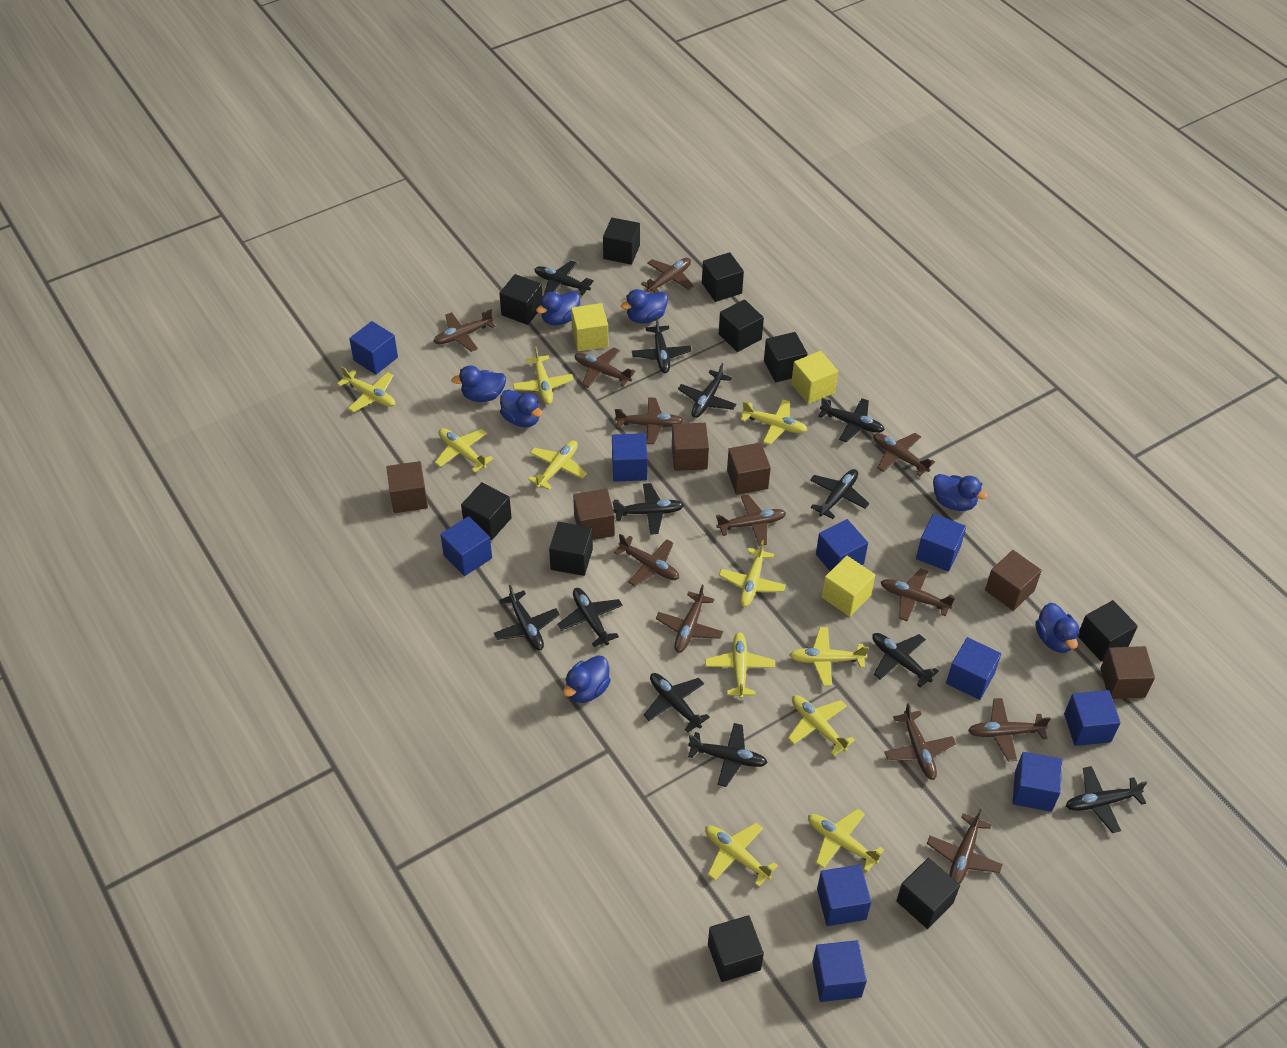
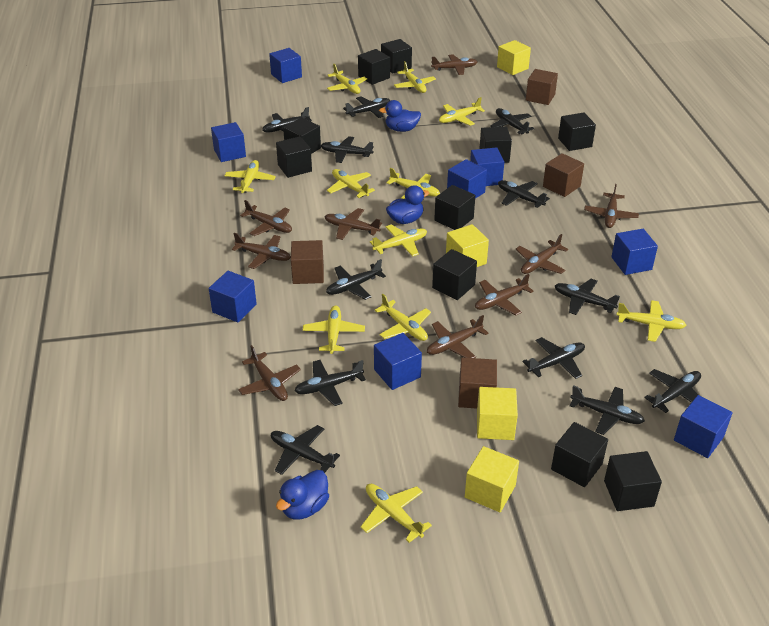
blue cube: [349,321,398,375] [440,516,492,576] [612,433,648,482] [812,940,867,1002] [816,519,868,571] [817,865,872,926] [916,514,966,572] [946,637,1001,700] [1013,752,1062,812] [1064,690,1121,746] = 10 -> [209,271,257,323] [211,122,246,162] [269,48,302,83] [374,333,422,390] [447,159,487,199] [470,147,504,186] [611,229,658,275] [674,395,733,458] = 8
blue duck: [451,366,506,402] [500,389,542,427] [536,291,580,326] [563,655,611,703] [621,289,668,324] [933,474,988,511] [1035,603,1079,653] = 7 -> [276,470,329,520] [379,100,421,132] [386,185,429,224] = 3
brown cube: [386,461,428,513] [573,489,615,540] [672,423,709,471] [727,442,771,495] [985,550,1042,611] [1100,646,1155,699] = 6 -> [291,240,324,284] [458,357,497,409] [526,69,558,105] [543,153,584,197] = 4
brown plane: [433,309,496,352] [575,347,636,388] [614,534,679,586] [615,398,683,444] [641,258,694,293] [656,585,723,653] [716,495,786,546] [873,433,935,476] [881,568,955,621] [884,703,956,780] [927,809,1003,884] [968,698,1051,761] = 12 -> [232,233,291,269] [238,345,301,401] [240,200,292,236] [325,208,382,240] [427,315,488,358] [431,54,477,75] [475,274,534,315] [516,234,568,274] [584,184,639,228] = 9
yellow cube: [571,303,608,351] [791,351,838,404] [822,555,875,617] = 3 -> [446,224,489,267] [465,446,519,512] [477,387,518,440] [497,40,531,75] = 4

